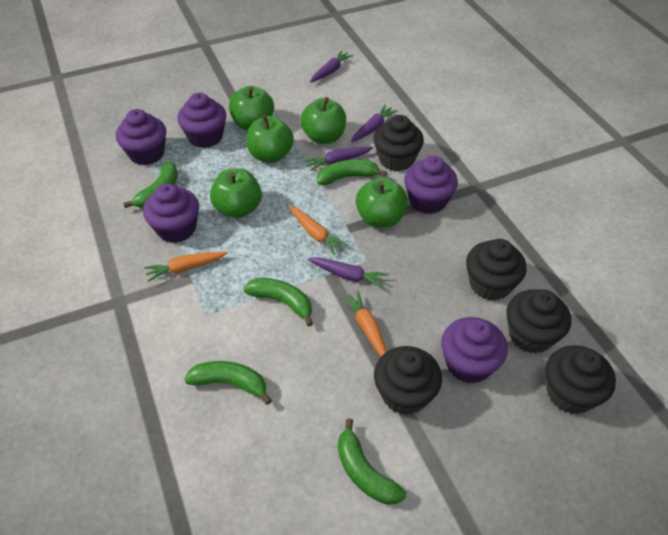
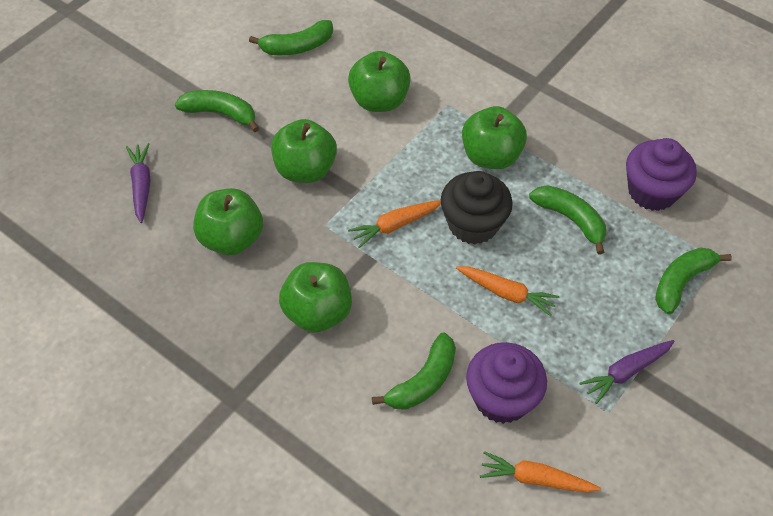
black cupcake: [373,115,424,171] [374,346,442,415] [466,239,527,301] [506,289,571,353] [546,345,616,414] = 5 -> [441,171,513,244] = 1
purple carrot: [305,147,373,171] [308,257,389,289] [310,50,353,83] [351,105,398,142] = 4 -> [126,143,151,223] [579,340,675,404] = 2
purple cupcake: [116,109,166,165] [143,183,199,243] [177,93,226,148] [404,156,458,214] [441,317,508,384] = 5 -> [466,342,547,424] [626,138,697,211] = 2

